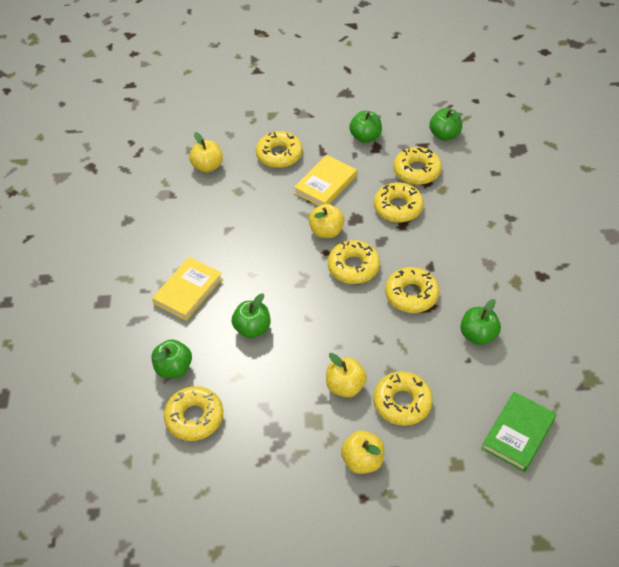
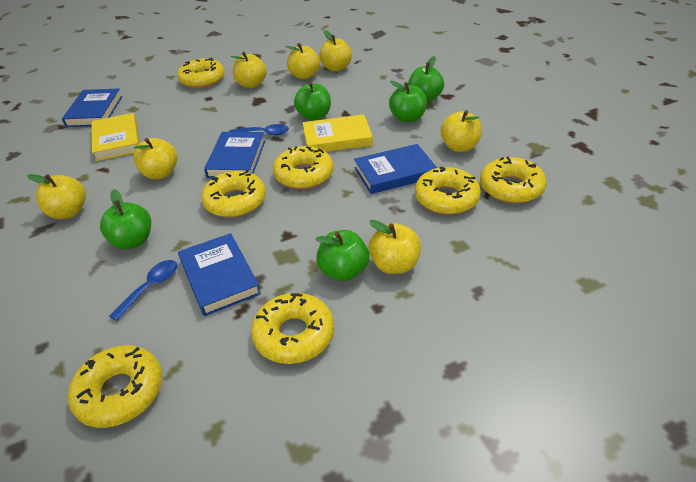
blue book: none = 0 -> [62,88,122,127] [178,233,261,316] [204,132,265,178] [354,144,437,194] = 4
blue spoon: none = 0 -> [109,260,177,321] [229,124,289,135] = 2
green book: [481,392,556,472] = 1 -> none = 0
yellow apple: [189,132,223,173] [309,204,344,238] [326,353,367,398] [341,431,384,474] = 4 -> [27,174,86,219] [133,138,177,179] [231,52,267,88] [286,43,320,79] [319,30,352,71] [368,220,421,274] [441,110,482,152] = 7

